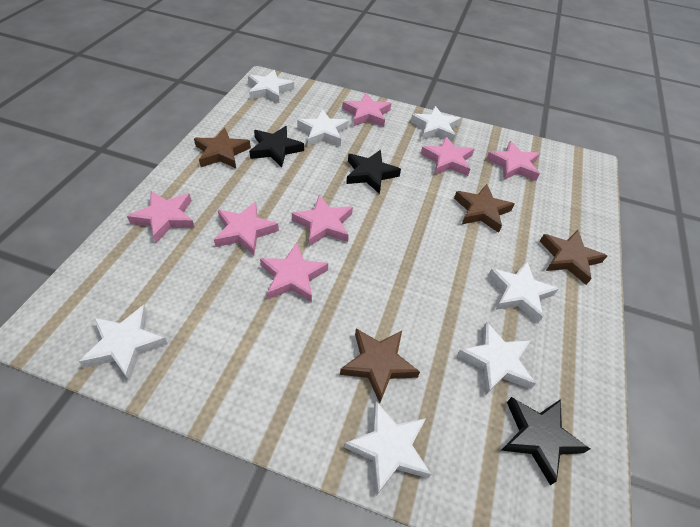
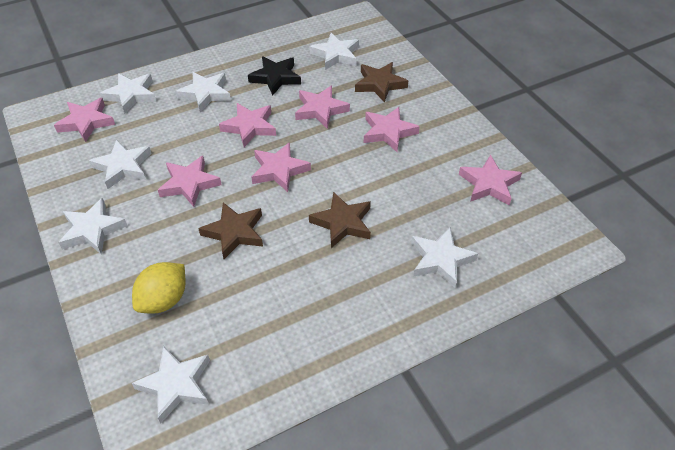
black star: [249,126,304,167] [346,150,401,194] [501,397,590,485] = 3 -> [248,56,301,96] = 1
brown star: [194,128,251,168] [340,328,420,403] [454,184,515,233] [540,230,607,285] = 4 -> [198,202,263,259] [309,192,371,248] [355,62,408,103] = 3
yellow lemon: none = 0 -> [132,262,186,313] = 1

